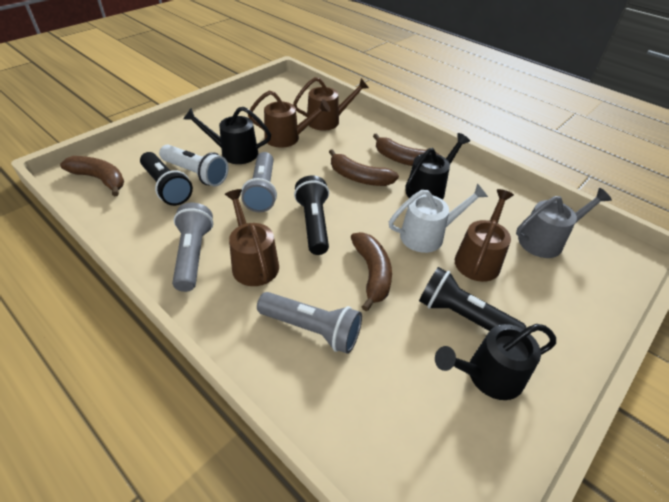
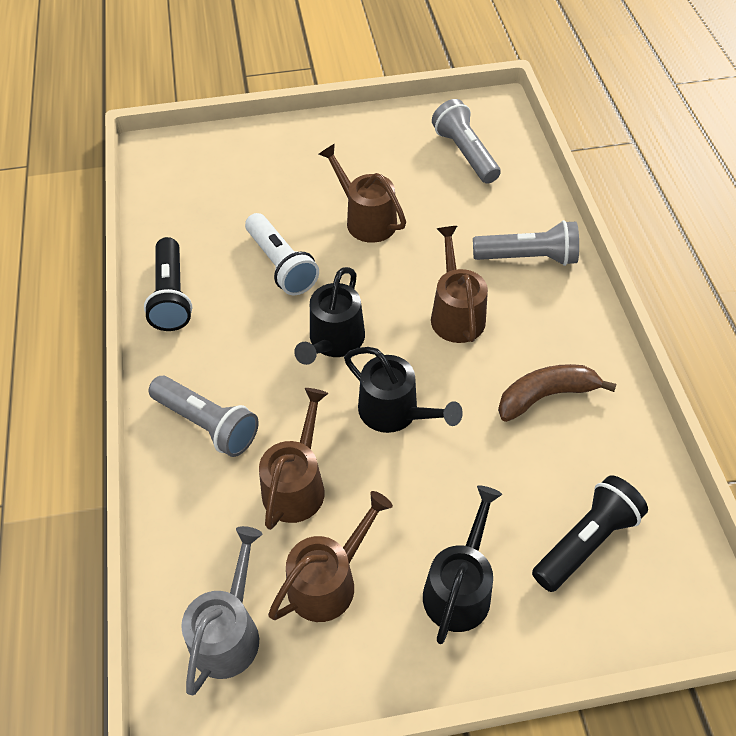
black flashlight: [140,152,193,206] [294,175,329,255] [419,267,526,331] = 3 -> [144,237,192,331] [532,475,648,592] = 2
brown banana: [60,156,124,197] [329,149,399,186] [351,232,392,311] [373,133,441,166] = 4 -> [498,364,616,422] = 1
white watering can: [389,184,488,253] = 1 -> none = 0

